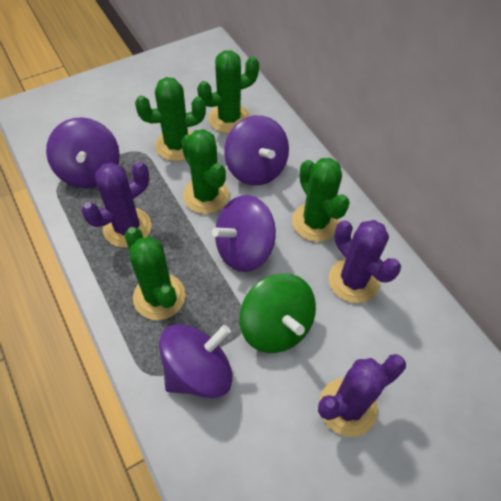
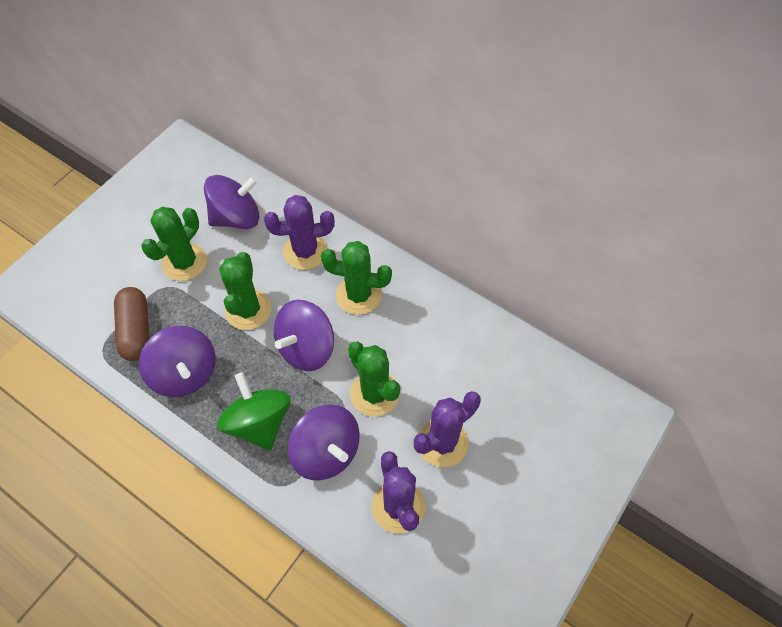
brown capsule: none = 0 -> [114,287,150,361] = 1
green cactus: [125,227,186,320] [135,77,206,161] [181,129,229,214] [197,50,259,134] [292,158,350,242] = 5 -> [141,207,207,281] [219,252,271,330] [321,241,392,315] [348,342,400,416] = 4

